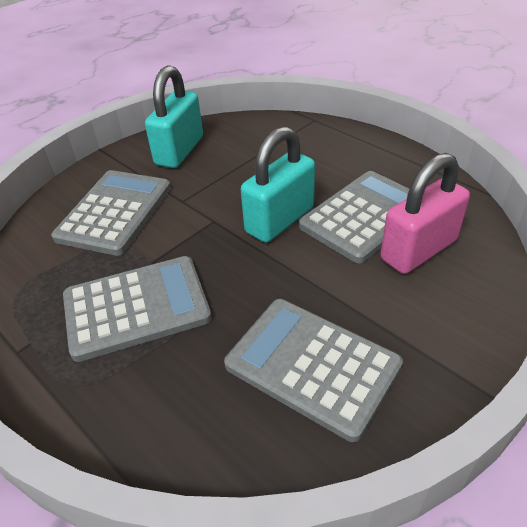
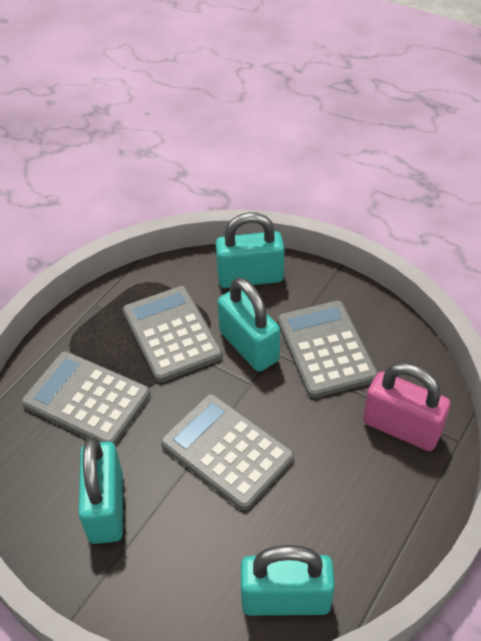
turquoise padlock: [145,65,203,168] [241,126,315,243] = 2 -> [78,437,123,544] [216,212,285,288] [217,277,280,372] [241,545,335,616] = 4

